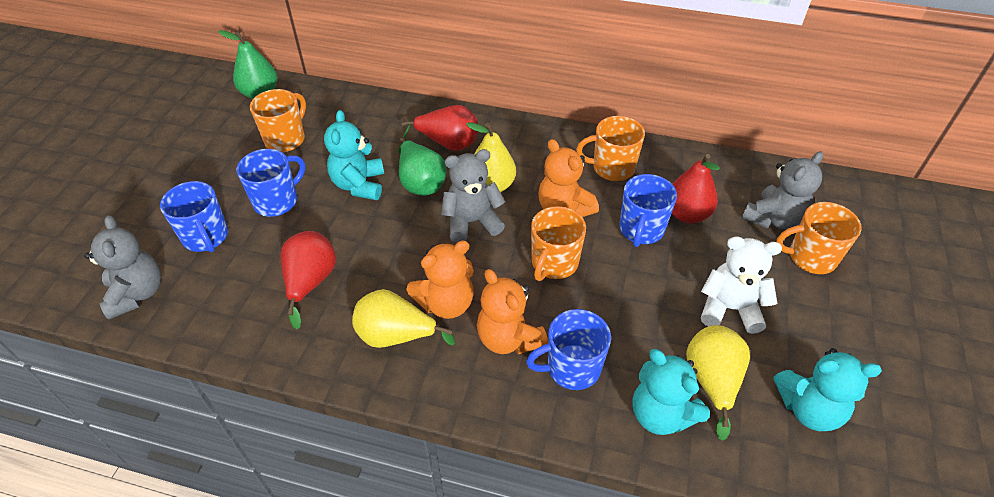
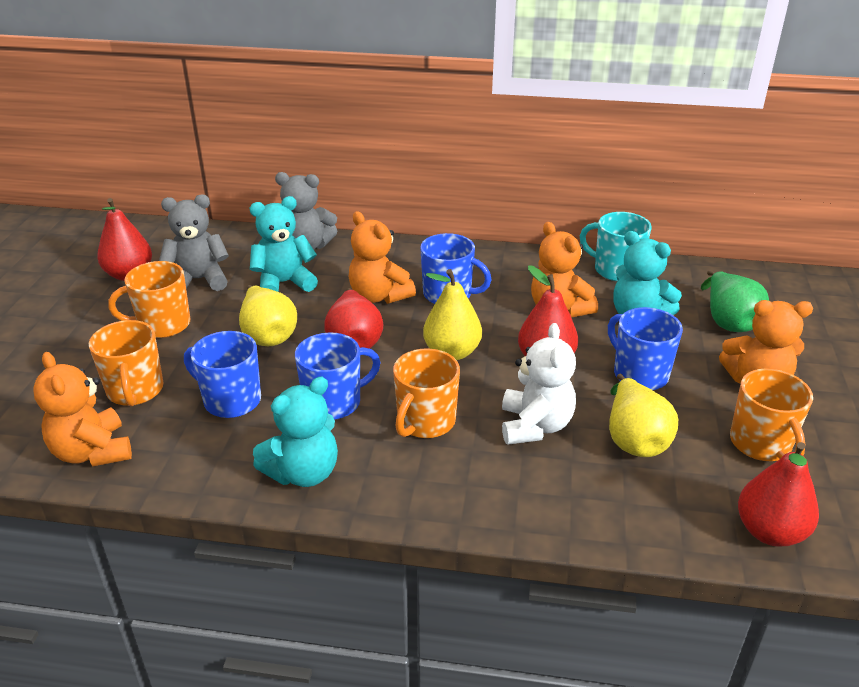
green pear: [218,30,277,99] [398,138,447,195] = 2 -> [701,270,769,332] = 1
grey teddy bear: [84,215,161,320] [441,149,505,243] [742,151,823,230] = 3 -> [159,195,229,291] [275,172,337,250] = 2
orange teddy bear: [407,241,474,319] [477,269,548,355] [538,139,599,217] = 3 -> [33,352,132,467] [349,211,416,304] [531,222,598,318] [719,300,813,384] = 4
red pear: [281,231,336,329] [402,105,478,151] [672,154,720,223] = 3 -> [97,198,152,281] [324,288,383,349] [518,265,578,356] [738,442,819,547] = 4
turquoise mug: none = 0 -> [580,212,652,281] = 1

